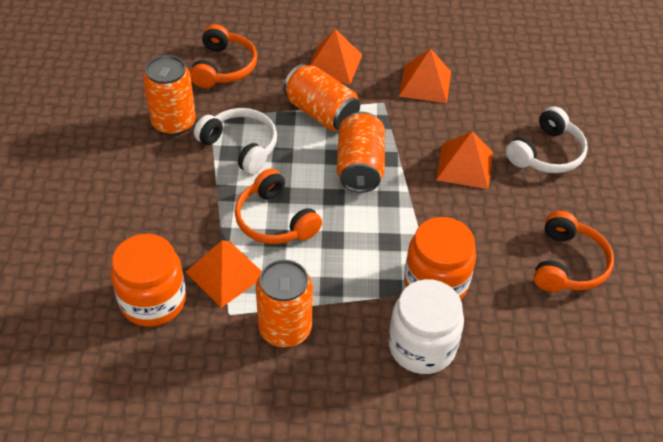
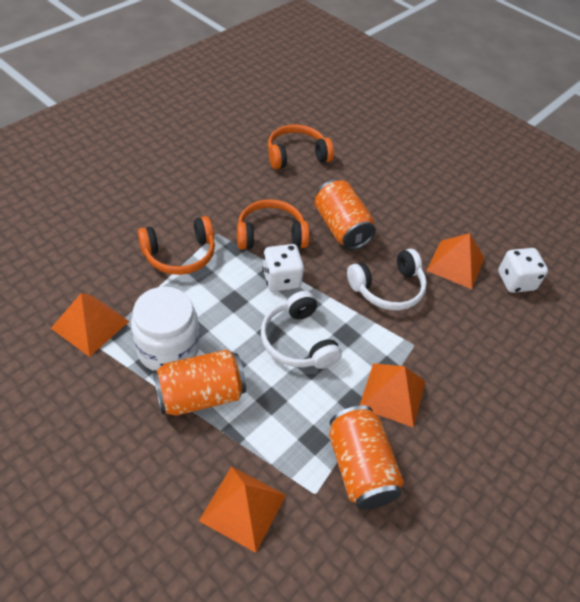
orange can: [143,55,196,135] [256,260,313,347] [284,64,360,131] [337,112,385,193] = 4 -> [153,349,246,416] [314,179,376,250] [329,405,404,509] = 3
orange jar: [111,234,186,327] [404,217,476,300] = 2 -> none = 0
white dice: none = 0 -> [262,244,304,291] [498,248,548,293] = 2

